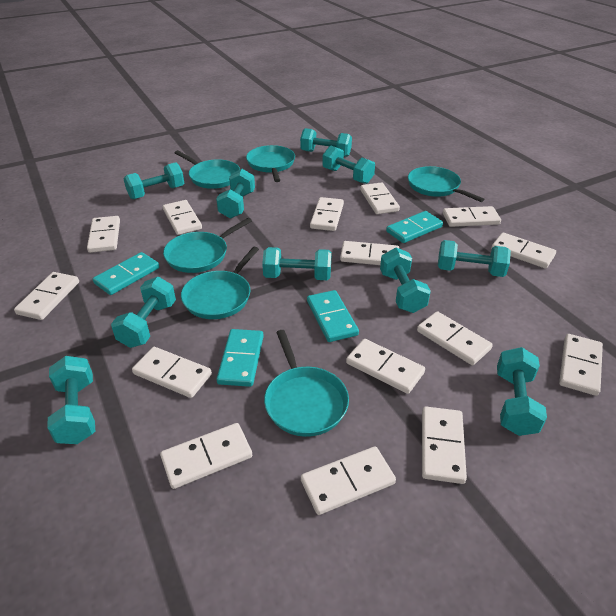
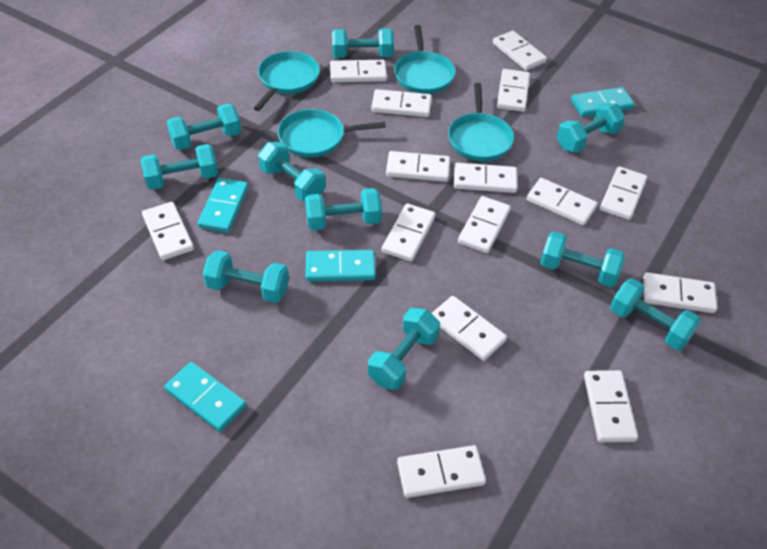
turquoise pan: [163,218,252,273] [174,150,240,189] [181,247,259,319] [246,145,295,182] [264,330,349,437] [408,166,485,202] = 6 -> [253,51,320,111] [277,109,386,158] [394,25,455,94] [448,83,514,161] = 4

